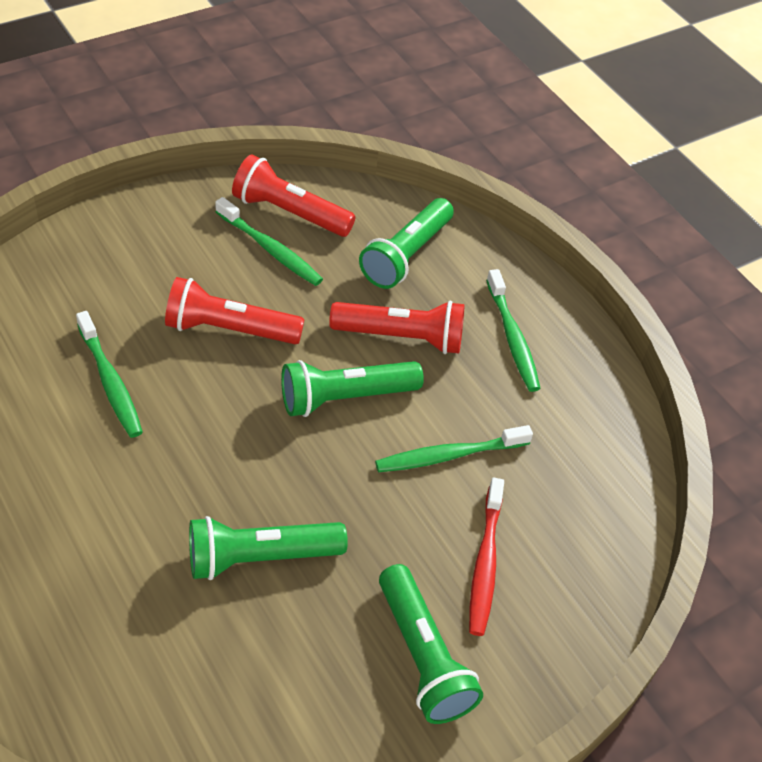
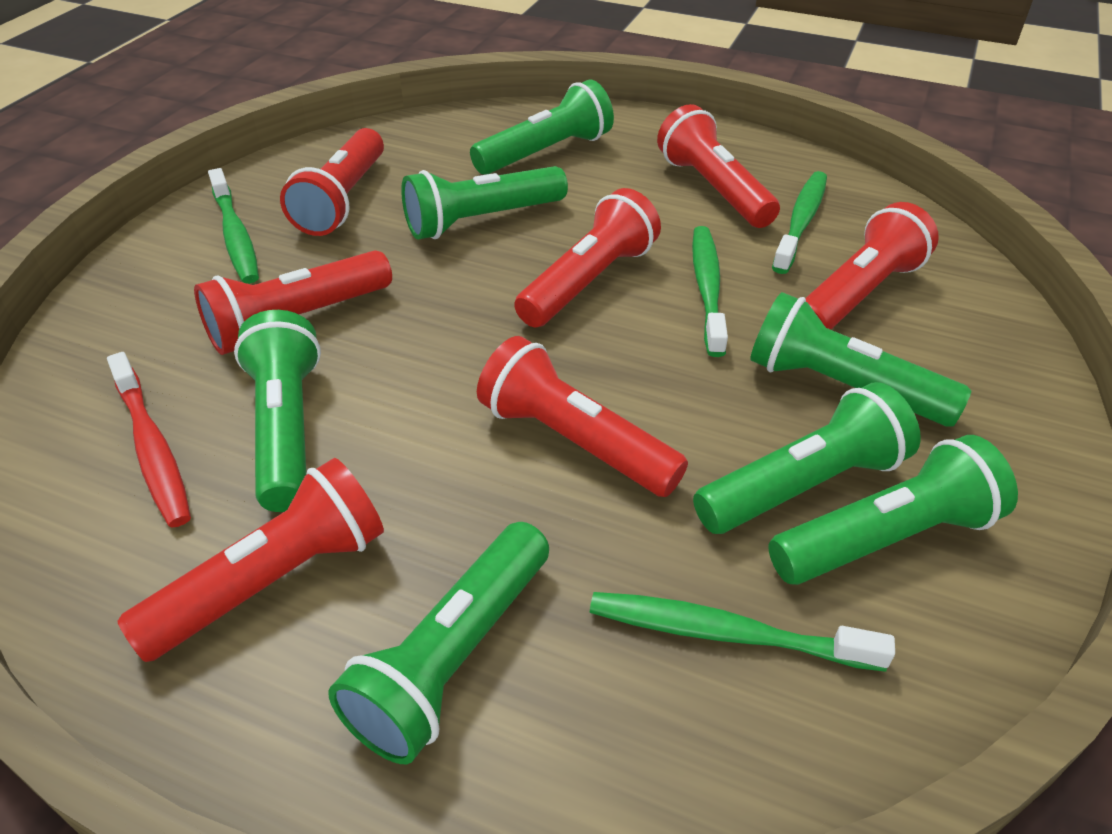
green flashlight: [189,516,348,580] [281,360,424,417] [359,198,454,289] [379,564,483,724] = 4 -> [234,310,321,512] [328,522,549,764] [401,166,568,240] [470,80,614,175] [693,382,921,534] [750,292,971,427] [769,435,1018,585] = 7
red flashlight: [165,277,305,344] [232,154,355,237] [329,301,465,354] = 3 -> [117,458,384,662] [194,250,392,355] [280,128,384,236] [477,336,688,497] [514,188,661,327] [657,104,780,228] [805,202,939,330] = 7

